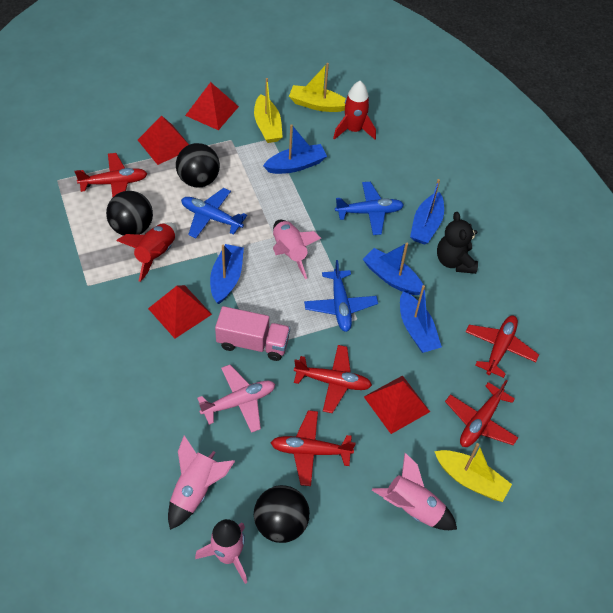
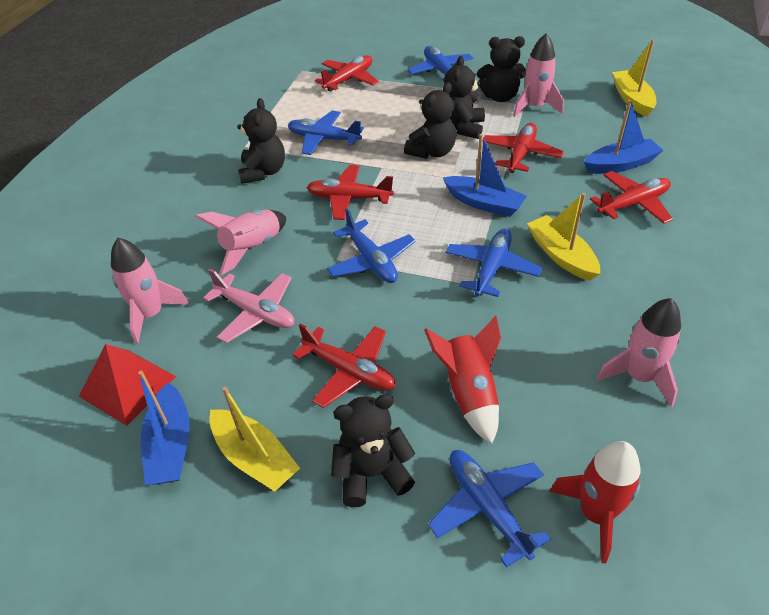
black ball: [106,191,153,236] [176,143,220,188] [254,485,310,543] = 3 -> none = 0
black teddy bear: [437,212,478,274] = 1 -> [237,98,285,184] [331,394,415,507] [404,82,456,159] [444,56,485,139] [477,36,526,102] = 5
blue boat: [210,244,244,304] [263,124,327,174] [363,243,425,295] [400,285,442,353] [410,179,444,245] = 5 -> [138,371,190,485] [443,134,527,217] [584,100,663,174] = 3
blue plane: [181,188,247,238] [304,260,378,332] [335,182,404,235] = 3 -> [288,111,364,155] [327,209,416,283] [407,46,473,82] [428,450,551,568] [446,229,543,297] = 5
pink truck: [215,306,290,361] = 1 -> none = 0
red pyramid: [138,116,189,165] [148,285,212,339] [185,82,239,130] [364,375,430,434] = 4 -> [79,344,176,426] = 1

